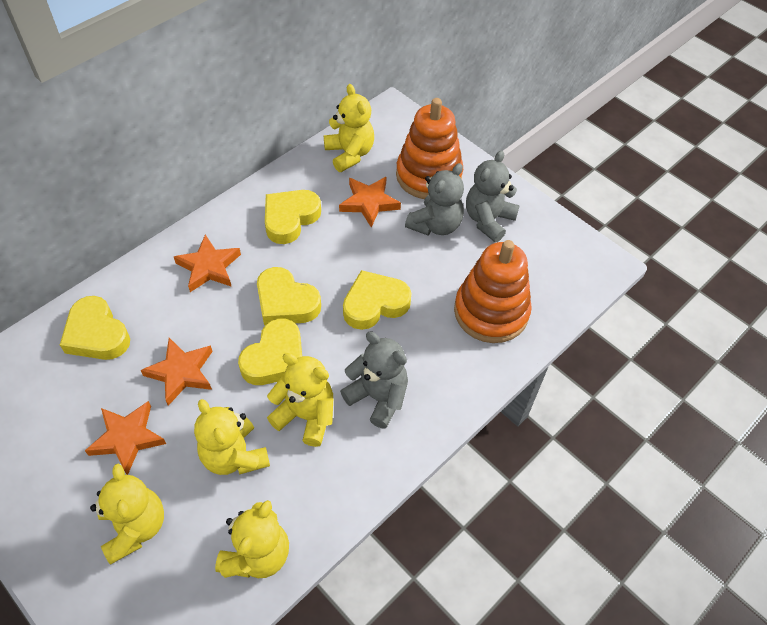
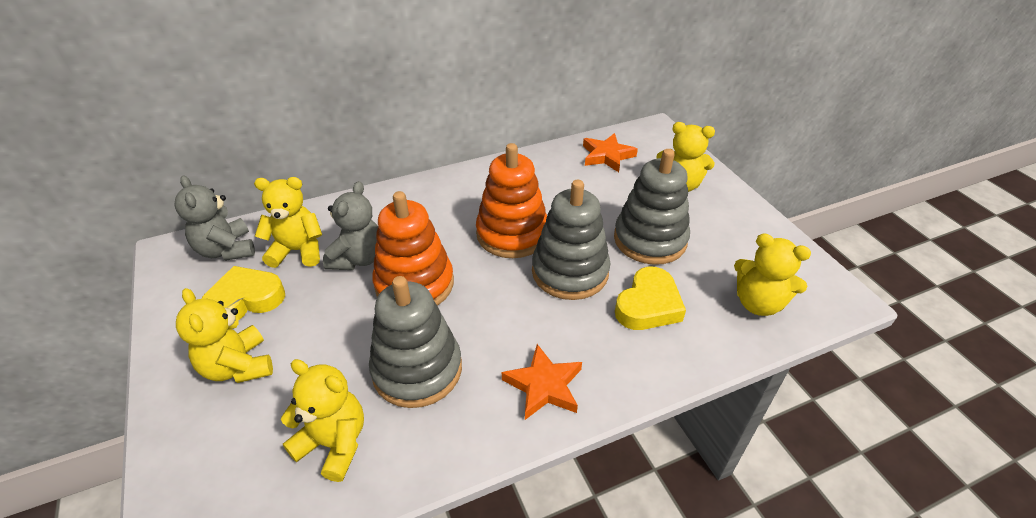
grey stacking toy: none = 0 -> [369,276,462,408] [532,180,611,300] [614,149,690,265] = 3
grey teddy bear: [340,332,408,429] [405,163,464,235] [466,150,520,242] = 3 -> [175,175,255,261] [323,181,379,270] = 2
orange star: [85,401,166,475] [141,338,213,405] [174,235,241,292] [339,177,401,227] = 4 -> [502,344,582,420] [583,133,638,172] = 2
yellow heart: [60,296,130,360] [238,318,302,385] [257,267,321,325] [265,190,321,244] [343,270,412,330] = 5 -> [201,266,285,320] [615,267,686,330] = 2

